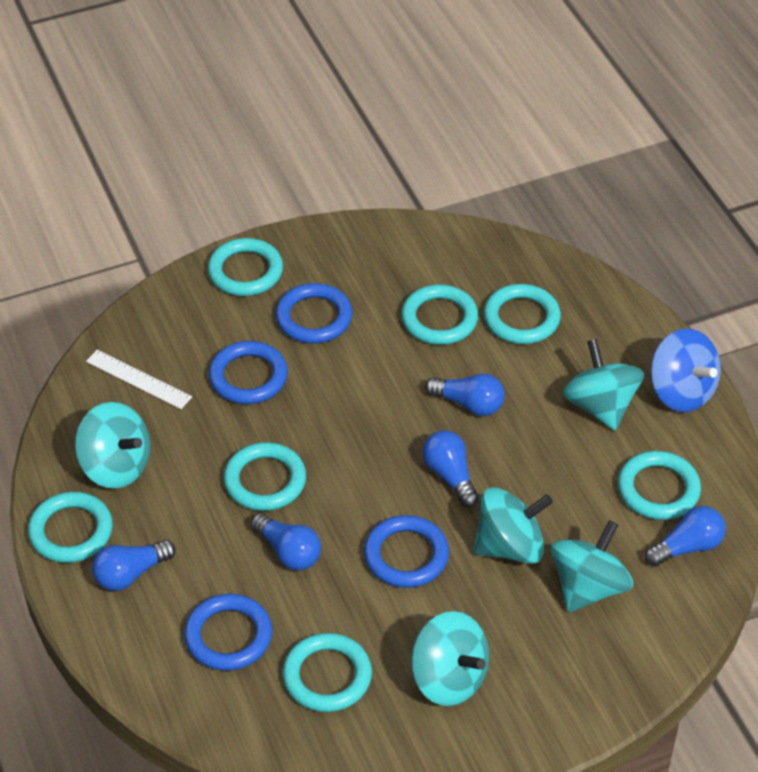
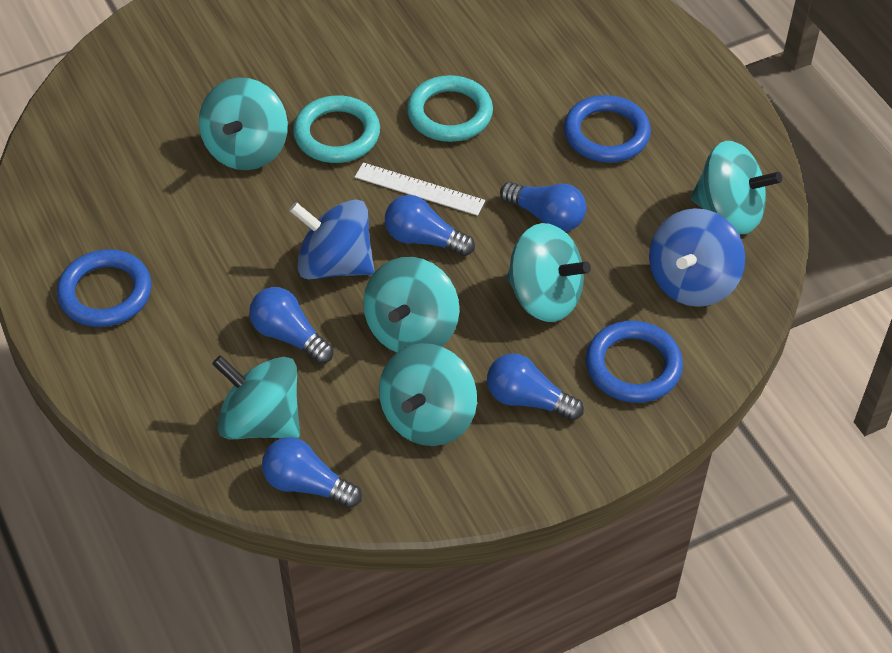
blue ring: [184,594,272,671] [209,341,288,404] [275,283,352,343] [364,515,449,588] = 4 -> [57,249,151,327] [564,95,651,163] [586,321,683,403] = 3
blue spinning top: [650,328,721,412] = 1 -> [289,199,374,280] [649,208,745,307] = 2
turquoise ring: [28,492,113,563] [208,238,283,296] [224,442,306,511] [282,633,372,712] [401,284,478,345] [484,284,561,344] [618,451,701,520] = 7 -> [293,95,380,163] [407,75,493,142] = 2
turquoise spinning top: [75,402,151,489] [411,611,489,706] [473,487,553,564] [551,520,633,612] [562,339,644,431] = 5 -> [199,77,288,170] [212,355,300,439] [363,257,459,353] [379,343,477,446] [507,223,591,322] [690,141,782,234] = 6

